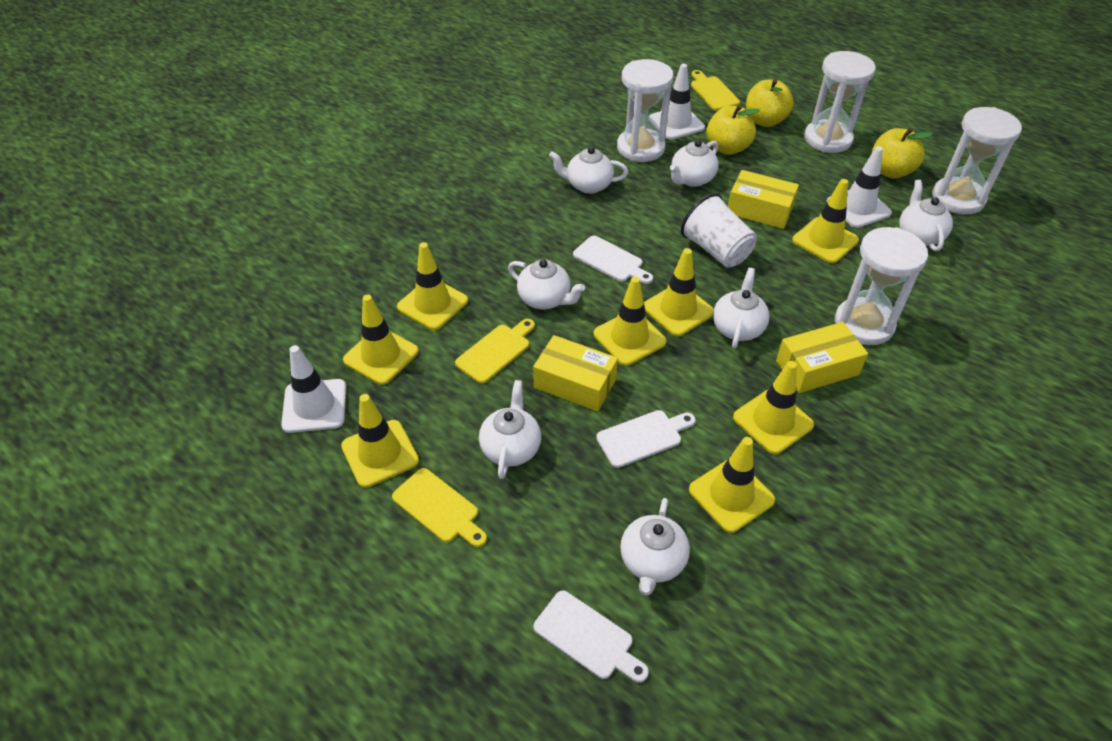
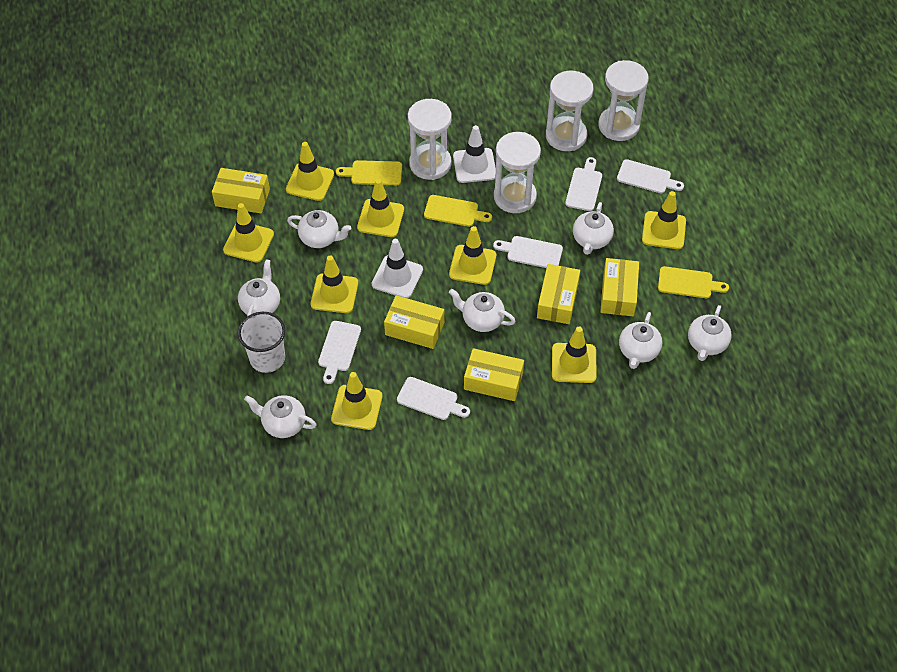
white cutting board: [534,591,649,683] [573,236,653,284] [596,410,696,468] = 3 -> [318,321,361,384] [397,377,470,420] [493,236,563,268] [565,157,602,211] [617,159,684,194] = 5
white traffic cone: [281,345,346,433] [649,64,705,140] [827,146,892,228] = 3 -> [372,239,423,298] [453,125,496,183] = 2
yellow apple: [706,105,760,155] [746,79,794,127] [871,128,933,178] = 3 -> none = 0
yellow box: [533,335,618,412] [728,170,799,229] [776,322,868,393] = 3 -> [212,168,270,213] [384,295,444,349] [464,348,524,401] [537,264,580,324] [600,258,639,316] = 5

